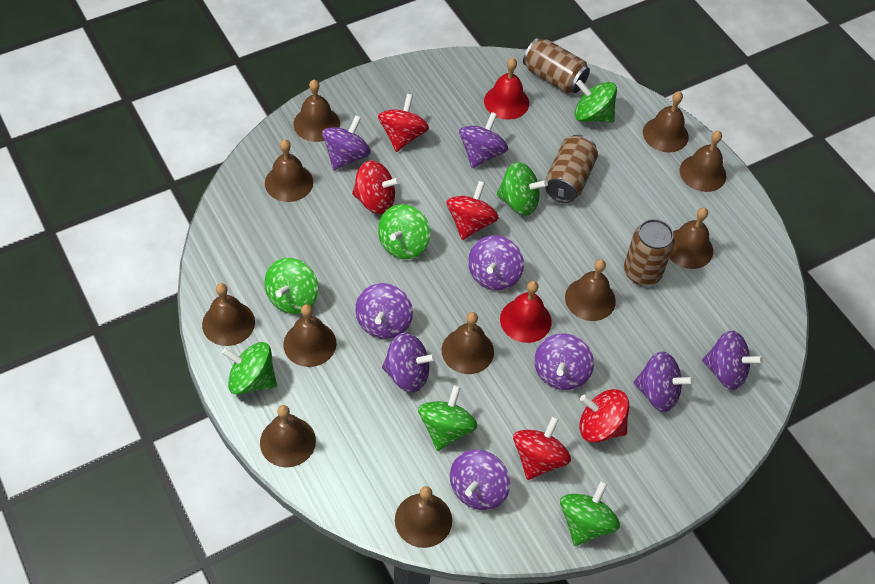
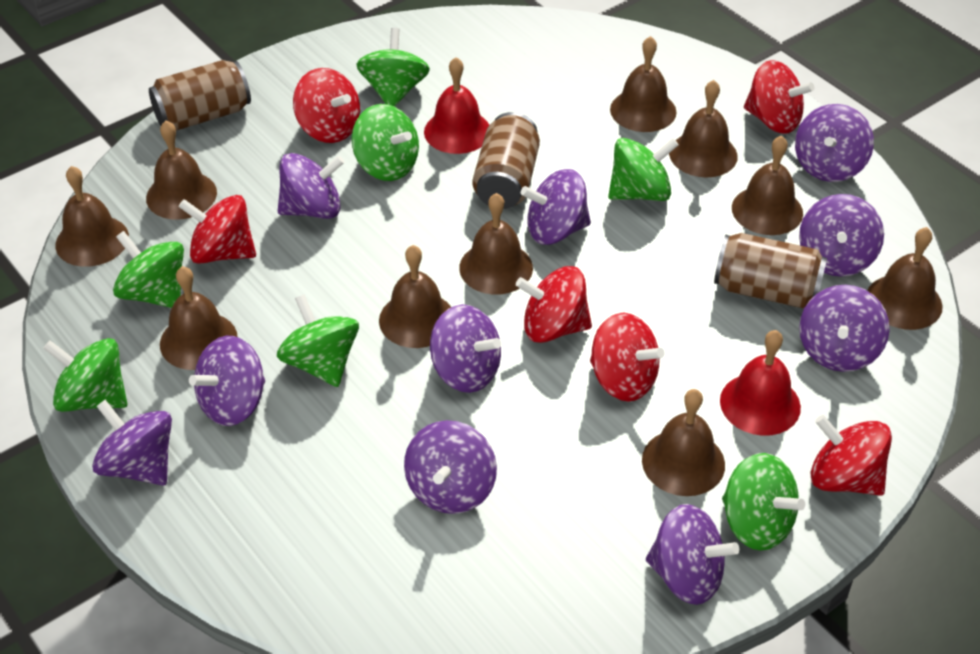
brown bell: [202,283,255,346] [260,405,316,467] [265,139,313,202] [283,304,336,367] [293,80,340,142] [395,486,452,548] [442,312,494,374] [565,259,616,321] [643,91,689,152] [669,208,713,269] [680,131,726,192] = 11 -> [55,166,129,267] [146,121,217,220] [160,266,237,370] [379,245,451,348] [459,193,533,294] [610,36,676,132] [642,389,725,496] [669,80,738,178] [732,135,803,235] [867,227,943,330] = 10
purple spinning top: [322,115,371,170] [355,283,413,339] [382,333,436,392] [450,450,510,510] [459,112,508,168] [468,235,524,290] [534,334,594,390] [633,351,694,412] [702,330,763,390] = 9 -> [92,400,172,486] [189,336,265,426] [278,153,344,219] [404,420,497,514] [430,304,501,393] [521,169,591,245] [646,504,739,605] [795,104,874,182] [799,194,884,277] [799,285,890,372] = 10
red spinning top: [352,160,400,214] [378,94,429,152] [446,181,499,240] [513,416,571,480] [579,389,629,443] = 5 -> [178,195,256,264] [293,68,360,143] [516,266,592,343] [590,313,665,401] [744,60,814,134] [811,415,892,496] = 6

